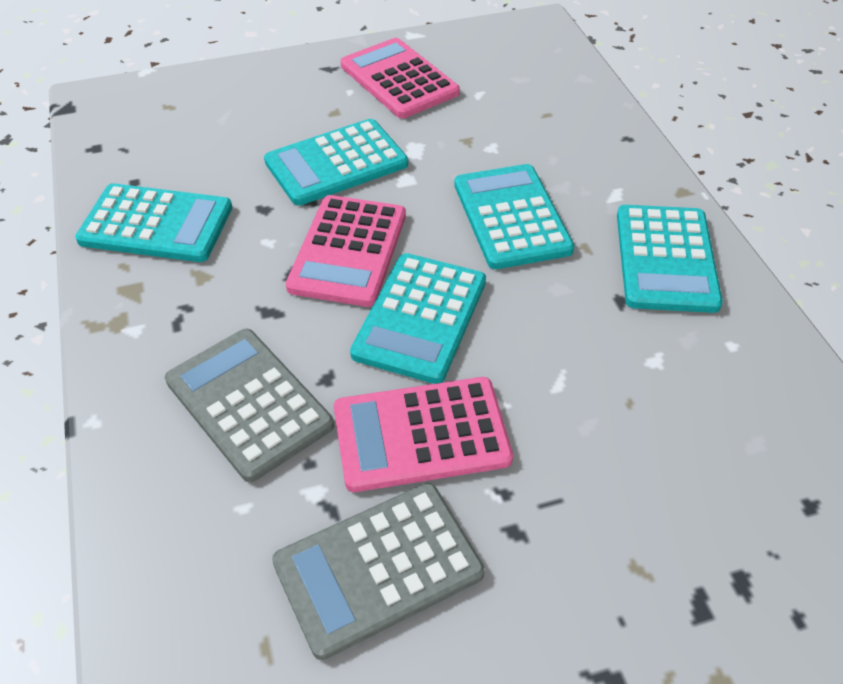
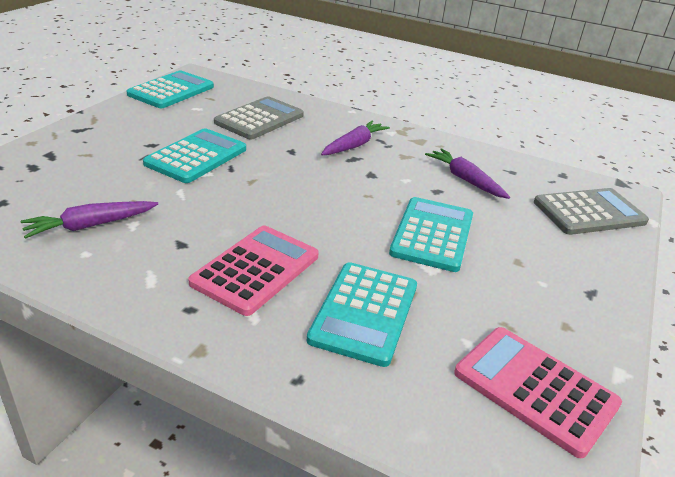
pink calculator: [286,195,406,307] [334,377,513,492] [341,38,460,118] = 3 -> [188,226,319,316] [454,327,622,458] = 2
purple carrot: none = 0 -> [20,201,158,239] [321,120,390,155] [425,148,510,199] = 3
turquoise calculator: [75,183,232,262] [264,119,408,206] [350,253,486,384] [454,164,574,269] [617,205,723,313] = 5 -> [127,71,214,108] [143,128,246,183] [307,262,417,367] [389,197,473,272] = 4

